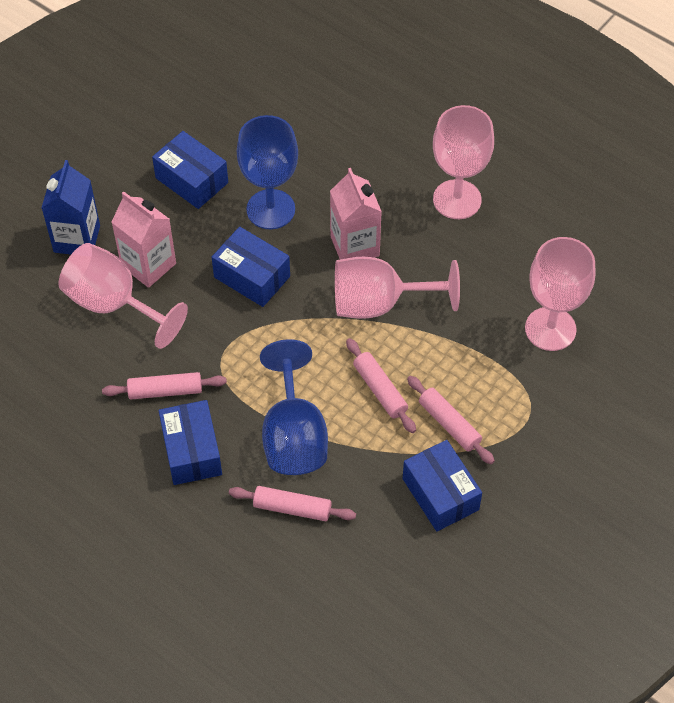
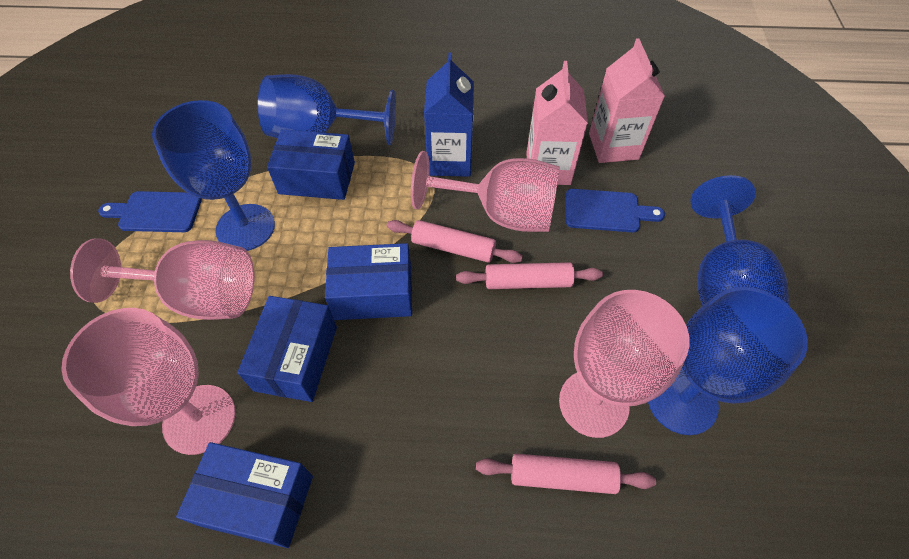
blue cutting board: none = 0 -> [98,191,202,232] [566,189,665,232] = 2
blue goblet: [237,115,298,229] [260,339,328,475] = 2 -> [152,100,275,251] [258,74,396,145] [648,287,808,435] [690,175,789,306] = 4
pink rolling pin: [102,372,227,399] [229,486,356,521] [346,338,416,433] [407,376,495,464] = 4 -> [387,220,523,263] [456,262,603,289] [476,454,656,494] = 3

